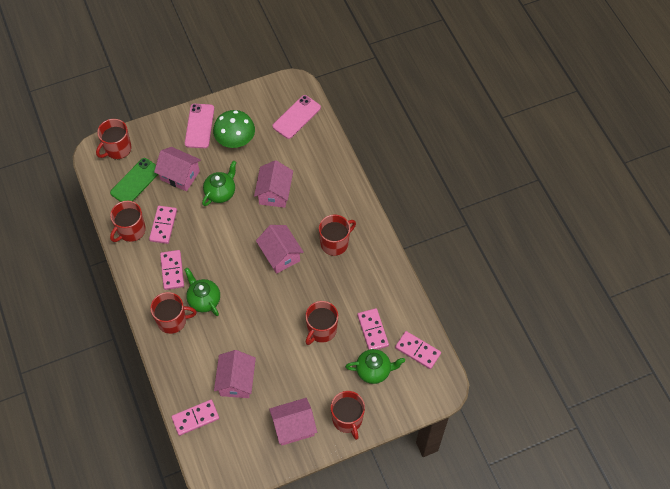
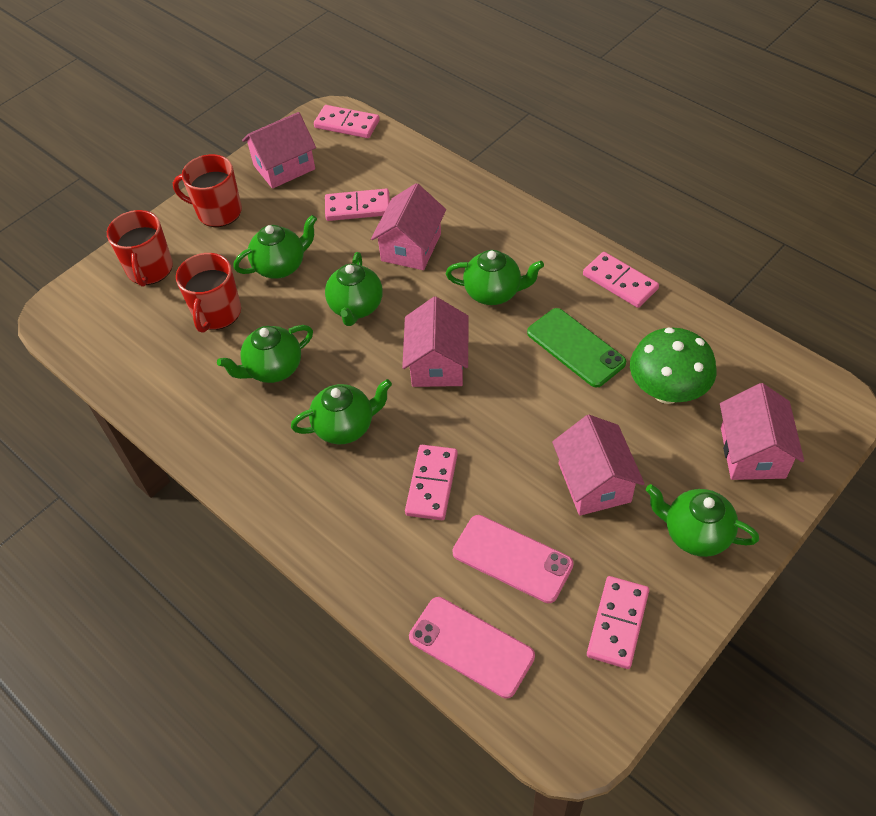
green teapot: [184,268,220,316] [202,161,237,206] [345,349,405,384] = 3 -> [217,325,313,383] [233,215,317,279] [291,379,392,444] [325,252,383,326] [446,250,544,305] [646,484,759,557] = 6
red mug: [96,119,132,159] [110,201,146,242] [150,292,197,334] [305,301,338,345] [319,214,356,256] [331,391,365,440] = 6 -> [107,210,173,287] [173,154,242,227] [176,253,241,333] = 3

